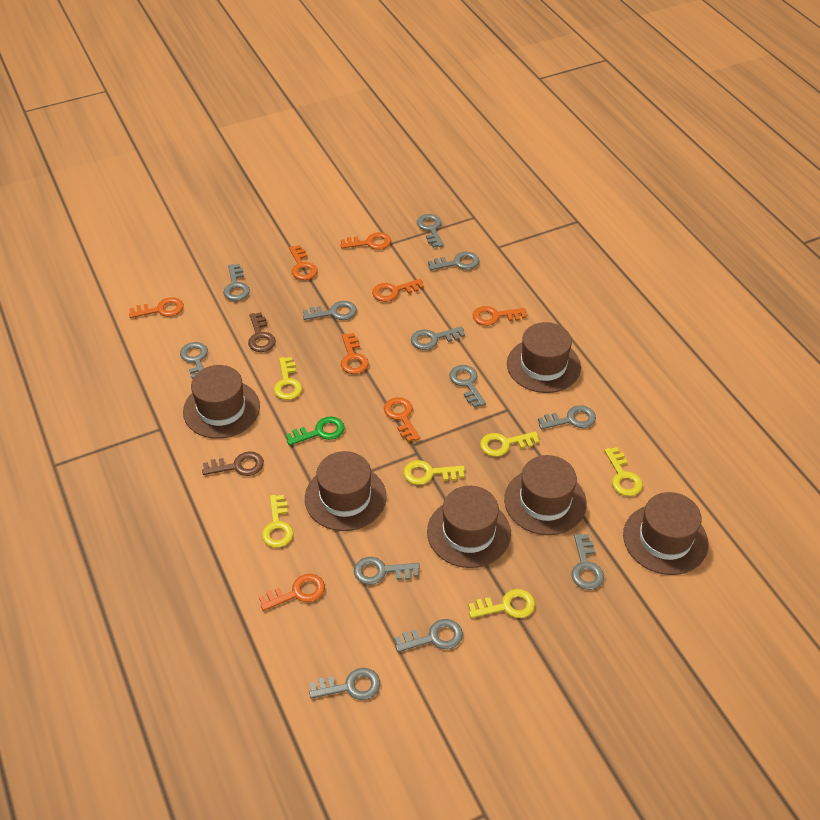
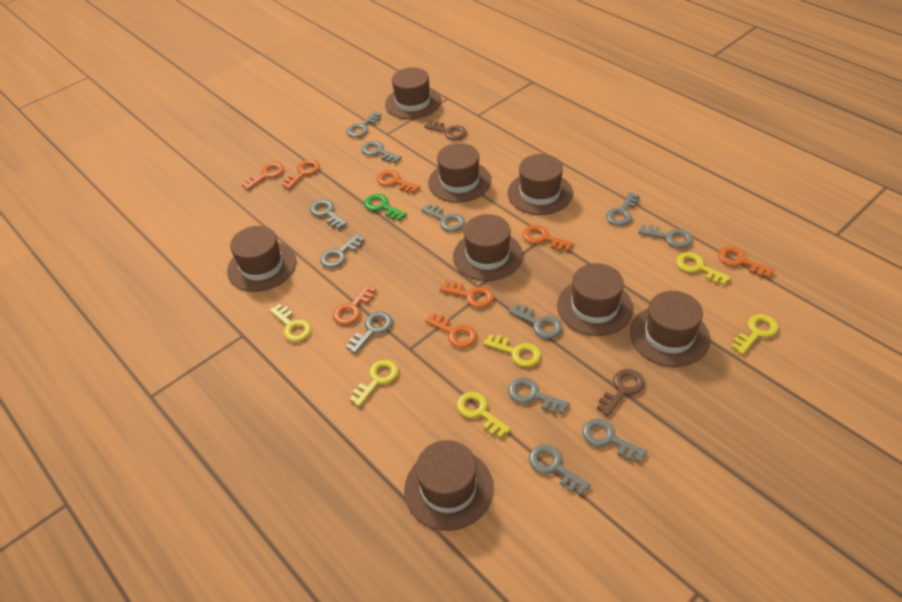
brown hat: [183,365,260,439] [305,451,386,531] [427,486,511,568] [504,455,587,535] [507,322,581,393] [623,492,708,575] = 6 -> [227,226,296,292] [385,67,441,119] [404,440,494,531] [428,143,491,203] [453,214,523,281] [507,154,573,215] [557,263,633,336] [630,291,710,367] = 8

